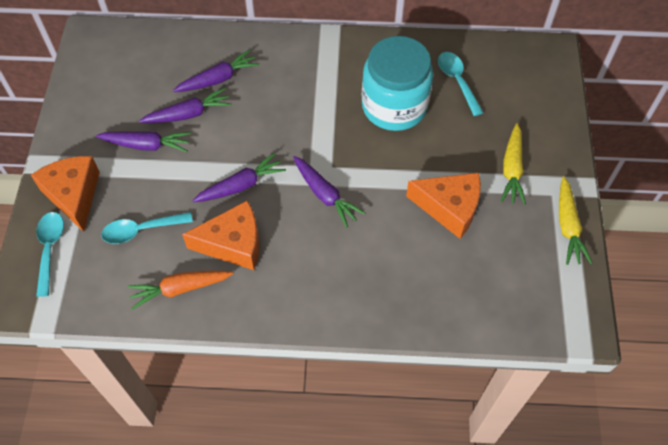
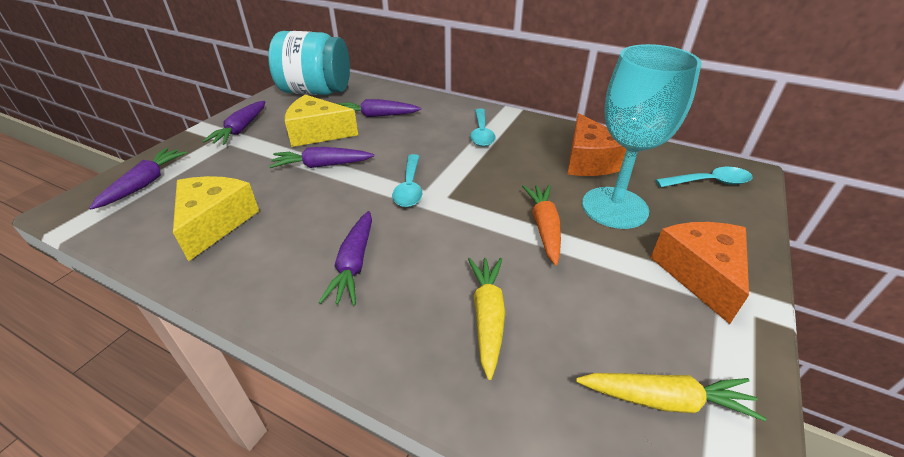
orange cheese: [31,156,100,232] [182,200,259,270] [406,173,481,239] = 3 -> [567,113,626,176] [651,222,749,324] = 2
turquoise goblet: none = 0 -> [582,44,701,229] = 1
yellow cheese: none = 0 -> [173,176,259,262] [285,95,358,147] = 2

